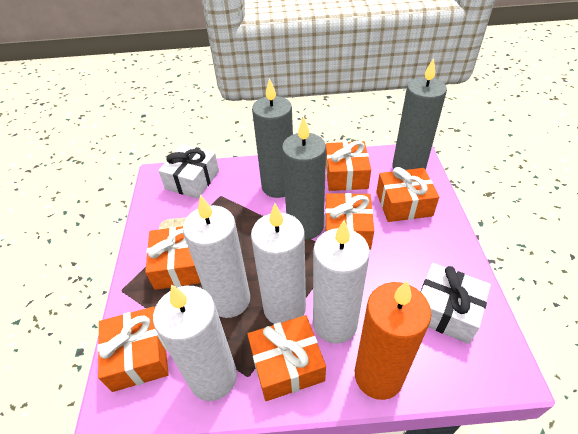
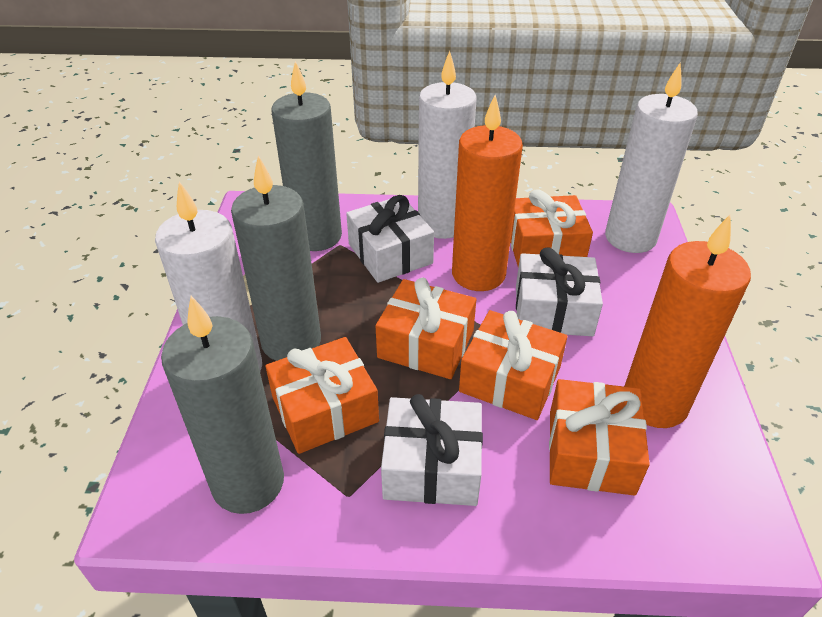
orange candle: [355,280,431,400] = 1 -> [452,95,523,291] [624,215,751,428] = 2
orange gift: [97,307,169,392] [145,226,201,290] [247,315,326,401] [325,193,374,250] [326,141,371,191] [376,167,439,222] = 6 -> [266,337,379,454] [376,278,476,379] [459,310,567,420] [510,189,593,268] [549,379,650,496] = 5
white candle: [153,284,237,401] [183,195,250,318] [251,203,306,324] [313,220,370,344] = 4 -> [155,182,262,371] [418,51,476,239] [605,63,698,253] = 3
white gift: [158,144,219,199] [421,263,491,344] = 2 -> [346,195,434,283] [381,394,483,506] [516,248,603,336] = 3

